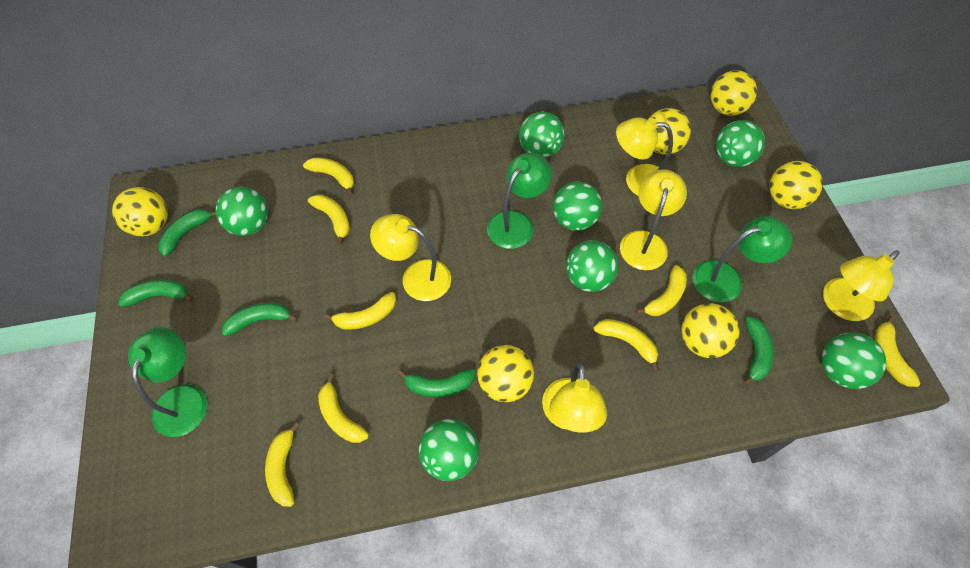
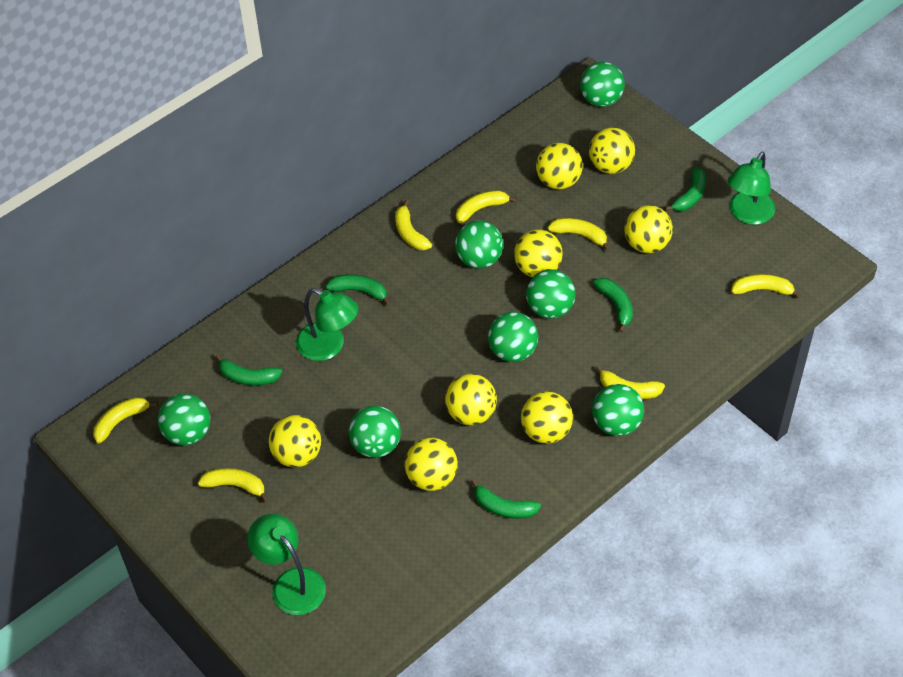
yellow ball: [112,187,168,236] [477,345,534,402] [650,108,691,155] [681,303,739,358] [711,70,757,116] [769,161,823,209] = 6 -> [269,415,321,467] [405,438,458,491] [445,374,497,425] [514,230,563,277] [521,391,573,444] [536,143,583,189] [589,127,635,174] [624,205,673,253] = 8
yellow banana: [265,422,300,507] [303,157,354,196] [308,195,350,245] [318,374,369,443] [324,292,396,330] [593,319,659,372] [636,265,687,316] [875,316,921,387] = 8 -> [93,397,158,443] [198,468,269,502] [395,200,432,250] [456,190,517,223] [548,218,610,251] [595,365,665,399] [731,274,801,299] = 7
yellow lamp: [370,214,451,301] [542,364,607,433] [616,117,673,196] [620,169,687,270] [823,250,900,321] = 5 -> none = 0

